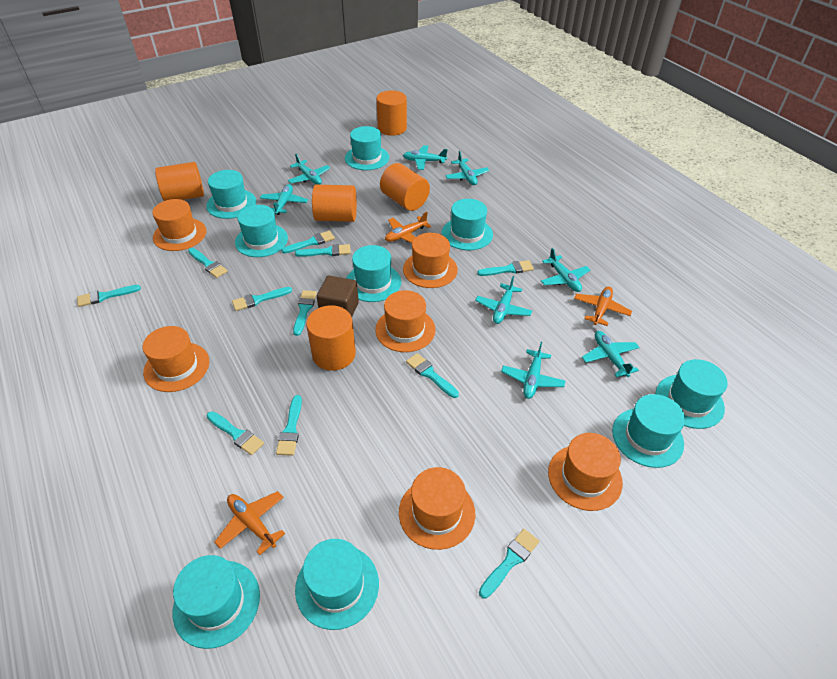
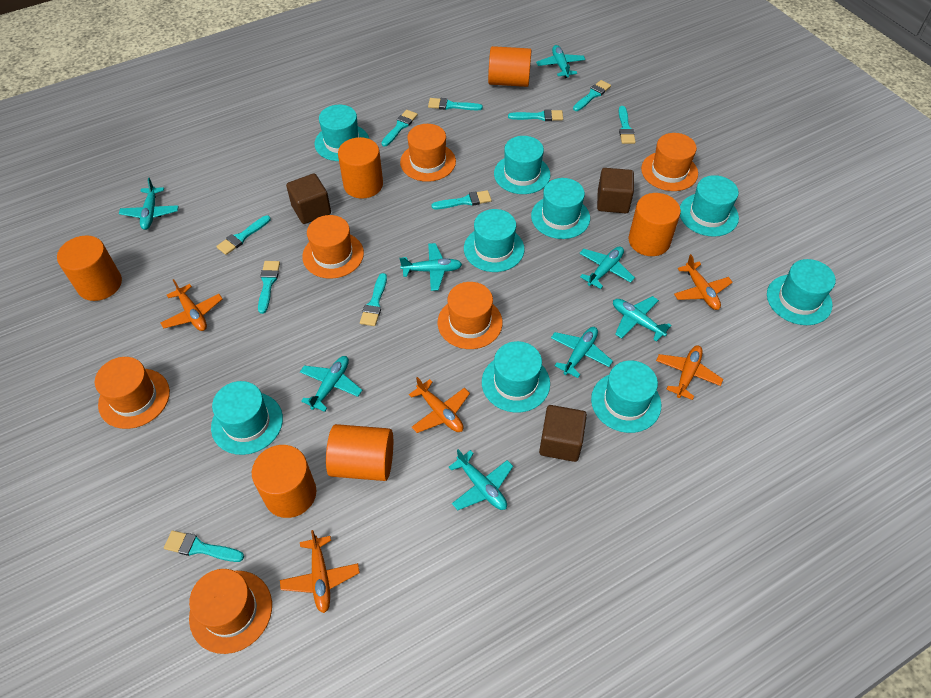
brown cube: [317,275,359,317] = 1 -> [286,173,331,224] [539,405,587,462] [597,168,634,213] = 3
orange cylinder: [155,162,204,201] [306,305,356,371] [312,185,357,222] [376,90,407,136] [380,163,430,211] = 5 -> [57,235,122,301] [252,445,316,518] [326,424,393,481] [338,137,383,199] [488,46,532,87] [628,193,681,256] = 6
orange plane: [214,491,285,555] [385,212,431,243] [574,286,632,326] = 3 -> [161,279,222,331] [280,530,360,613] [409,377,470,433] [656,346,723,400] [674,254,733,310] = 5
turquoise brush: [77,285,141,307] [188,248,228,278] [207,411,264,455] [232,287,292,311] [276,395,302,456] [281,231,335,254] [293,290,317,336] [295,244,351,257] [406,353,459,398] [477,260,534,276] [479,529,539,599] = 11 -> [164,530,244,562] [216,215,271,255] [258,261,280,314] [360,273,387,326] [381,110,418,147] [428,98,483,110] [431,190,492,209] [508,109,563,121] [573,80,611,111] [619,106,636,144] = 10

